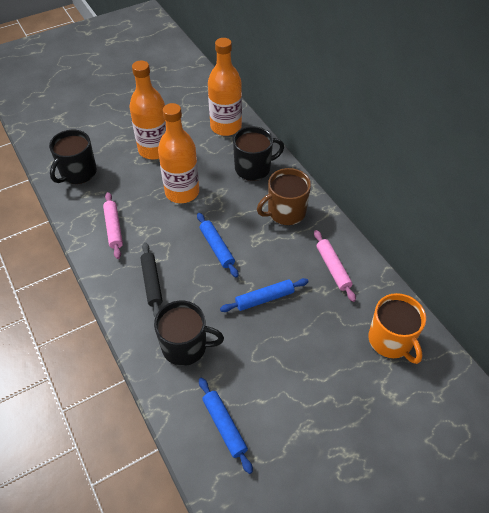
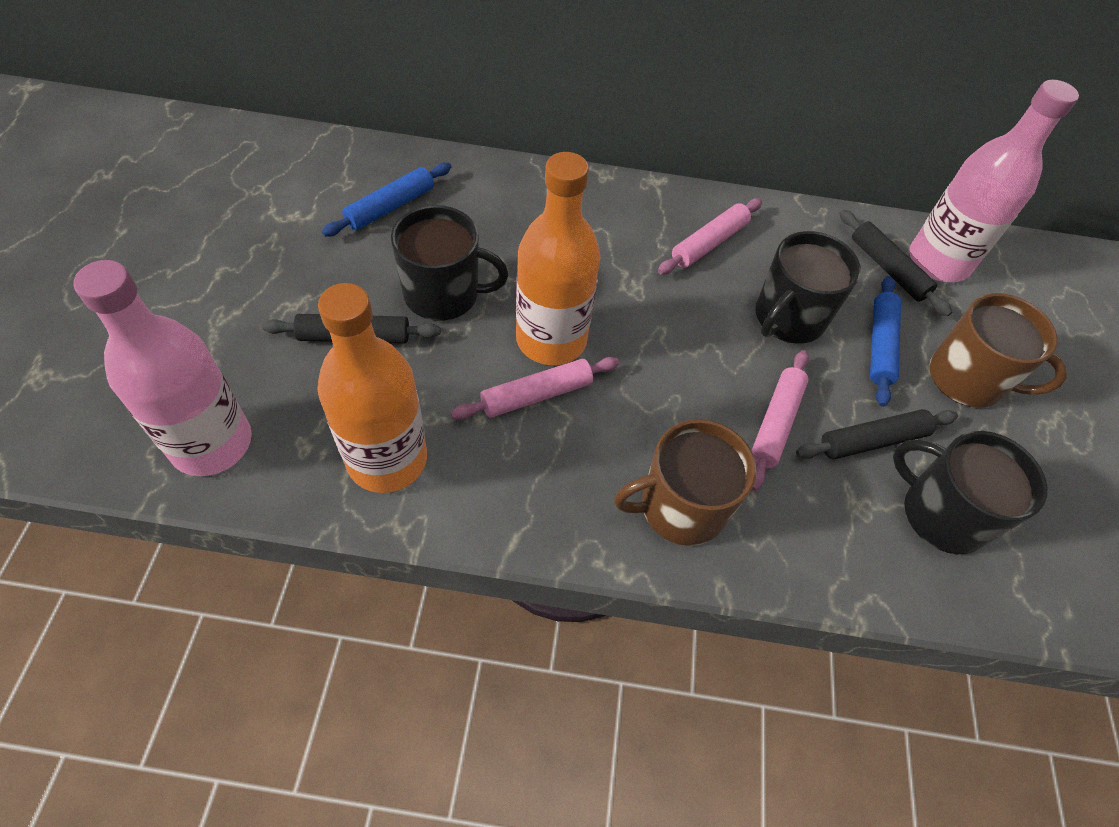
black rolling pin: [140,242,163,317] = 1 -> [262,314,441,343] [796,409,958,459] [839,210,952,316] = 3
blue rolling pin: [197,213,238,278] [199,378,253,474] [220,278,309,312] = 3 -> [322,162,451,237] [870,276,901,407] = 2
brown mug: [257,168,311,225] = 1 -> [614,419,756,546] [930,293,1067,407] = 2
orange bottle: [130,61,166,160] [158,103,199,203] [208,38,242,136] = 3 -> [317,283,427,493] [516,152,600,365] = 2
orange mug: [369,293,426,364] = 1 -> none = 0
pink bottle: none = 0 -> [73,260,252,476] [909,80,1079,282] = 2
pink rolling pin: [103,192,123,259] [314,230,356,302] = 2 -> [451,357,619,420] [658,198,762,275] [751,350,809,491] = 3

